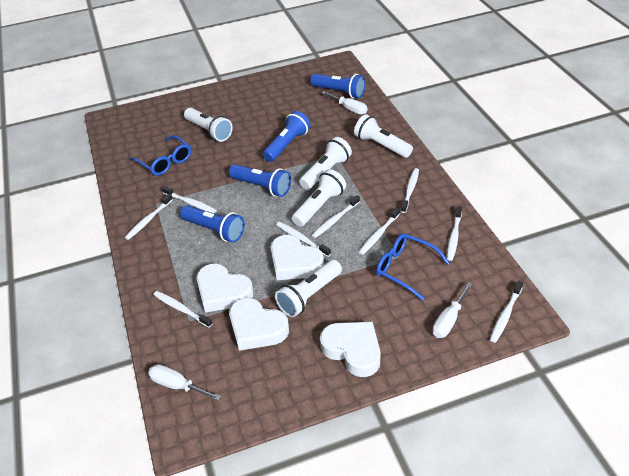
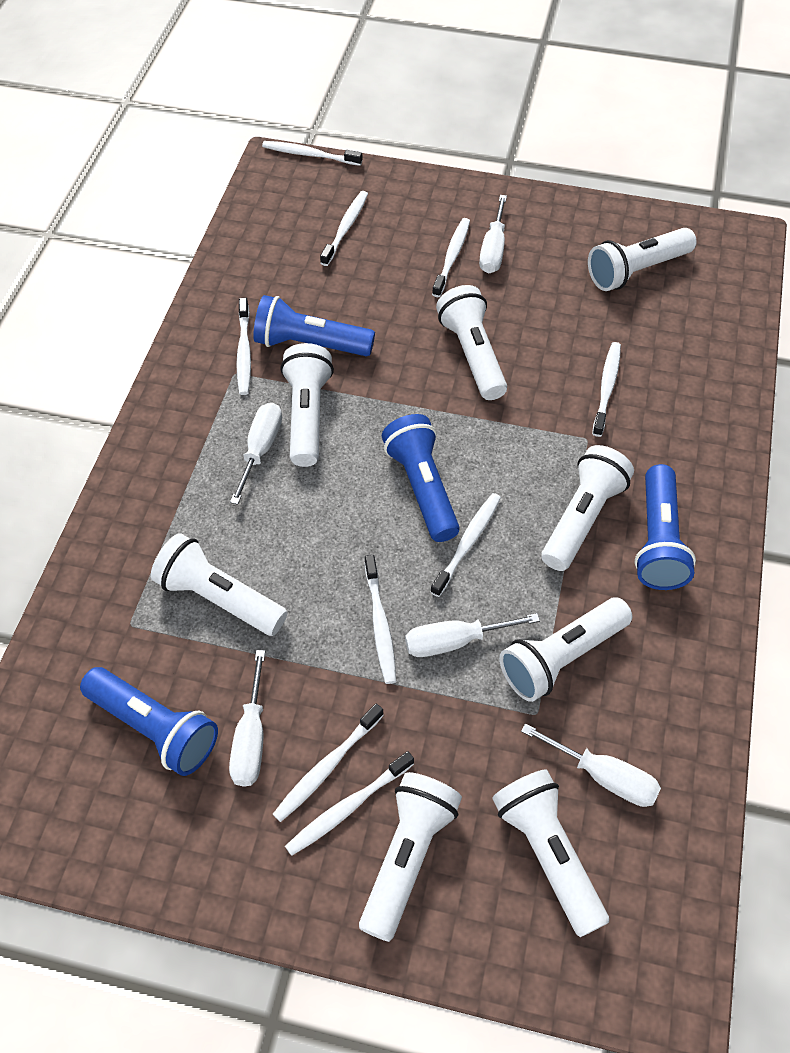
blue glasses: [130,135,191,176] [376,233,450,300] = 2 -> none = 0
white flashlight: [184,108,233,142] [275,260,342,317] [292,169,346,227] [299,137,352,190] [354,114,413,158] = 5 -> [151,533,287,636] [280,343,334,467] [359,772,462,942] [436,285,507,400] [492,769,609,937] [499,597,632,702] [541,445,634,571] [588,228,697,291] = 8
white heart: [196,264,253,312] [229,298,289,351] [270,235,324,280] [320,322,380,377] = 4 -> none = 0
white screwdriver: [148,364,221,401] [322,91,367,114] [433,282,473,338] = 3 -> [229,650,265,787] [230,403,282,505] [405,613,540,657] [479,195,507,274] [521,723,661,807] = 5

